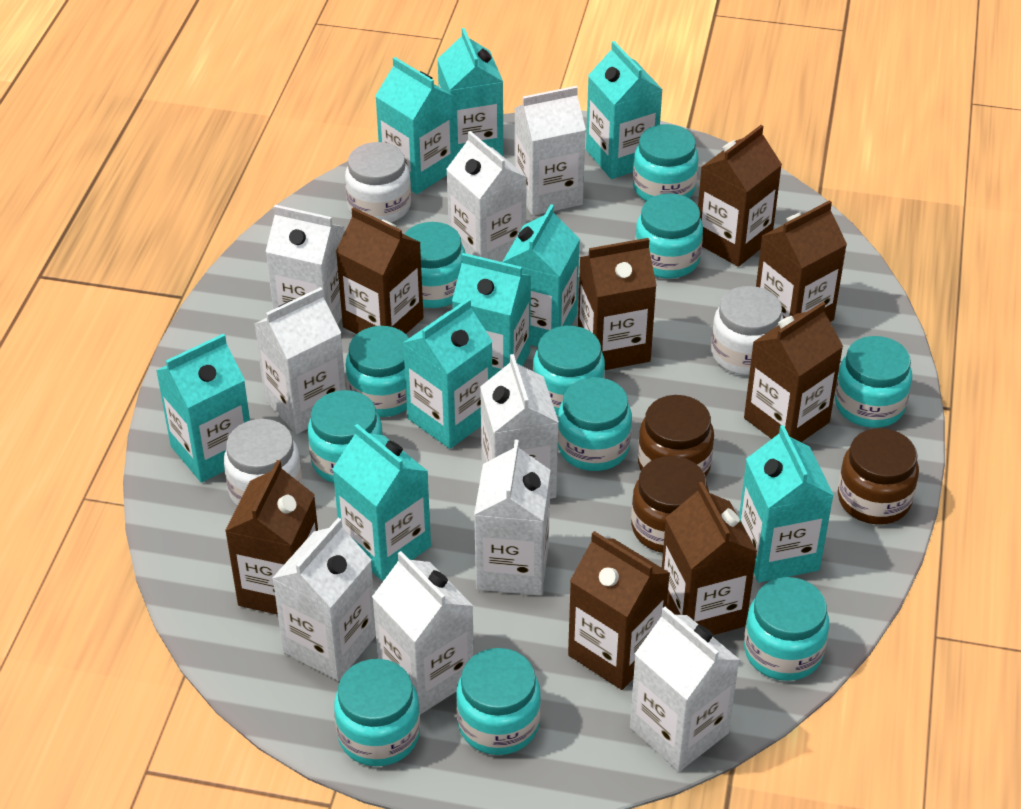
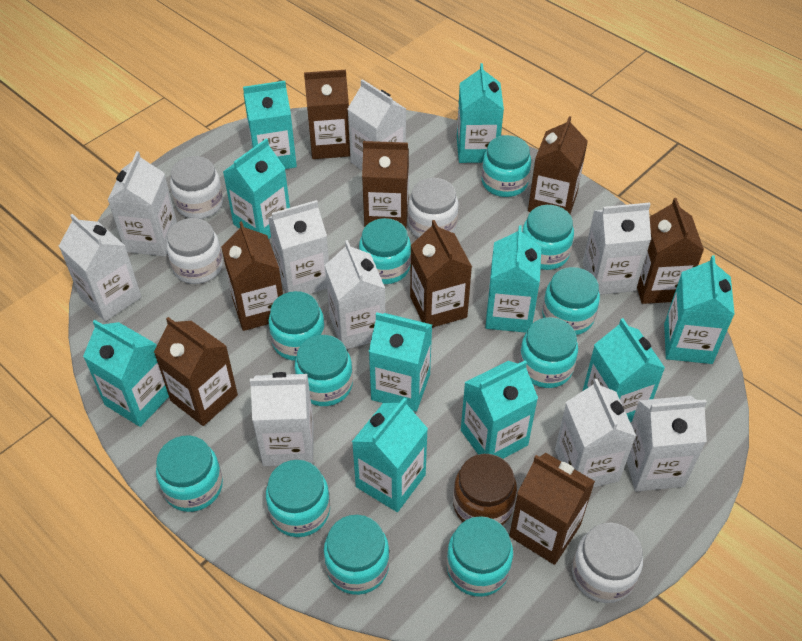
brown jar: [631,456,709,553] [638,395,714,477] [838,428,919,524] = 3 -> [453,454,517,525] = 1
turquoise carton: [156,334,250,483] [332,424,431,581] [375,57,455,194] [403,298,493,449] [438,28,503,157] [452,253,531,377] [503,204,580,347] [586,41,663,179] [739,425,834,583] = 9 -> [83,320,169,427] [223,138,290,239] [243,81,297,169] [352,398,428,512] [369,312,432,412] [457,63,504,163] [461,360,538,459] [485,225,541,333] [583,318,665,422] [664,255,735,364] = 10
white jar: [224,419,302,506] [345,142,411,222] [711,286,784,375] = 3 -> [167,218,223,284] [170,156,223,219] [408,178,459,238] [572,523,643,603] = 4

